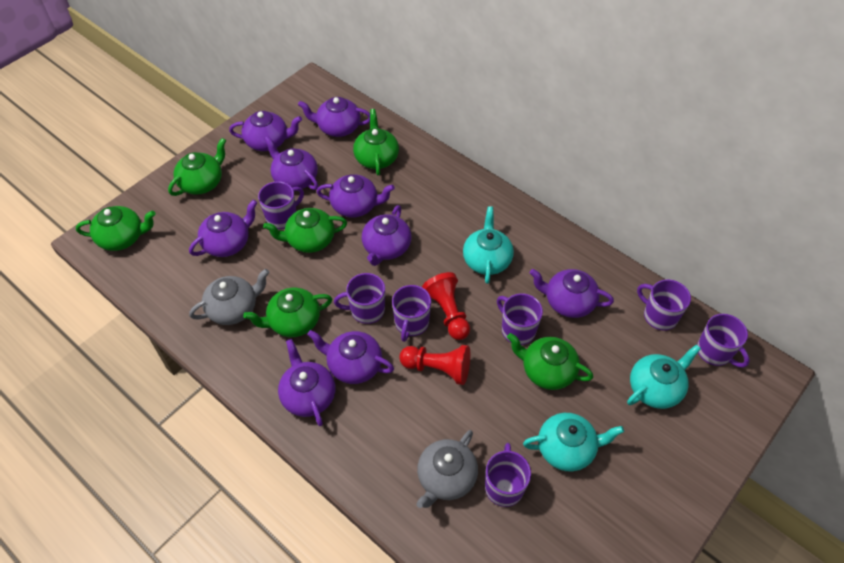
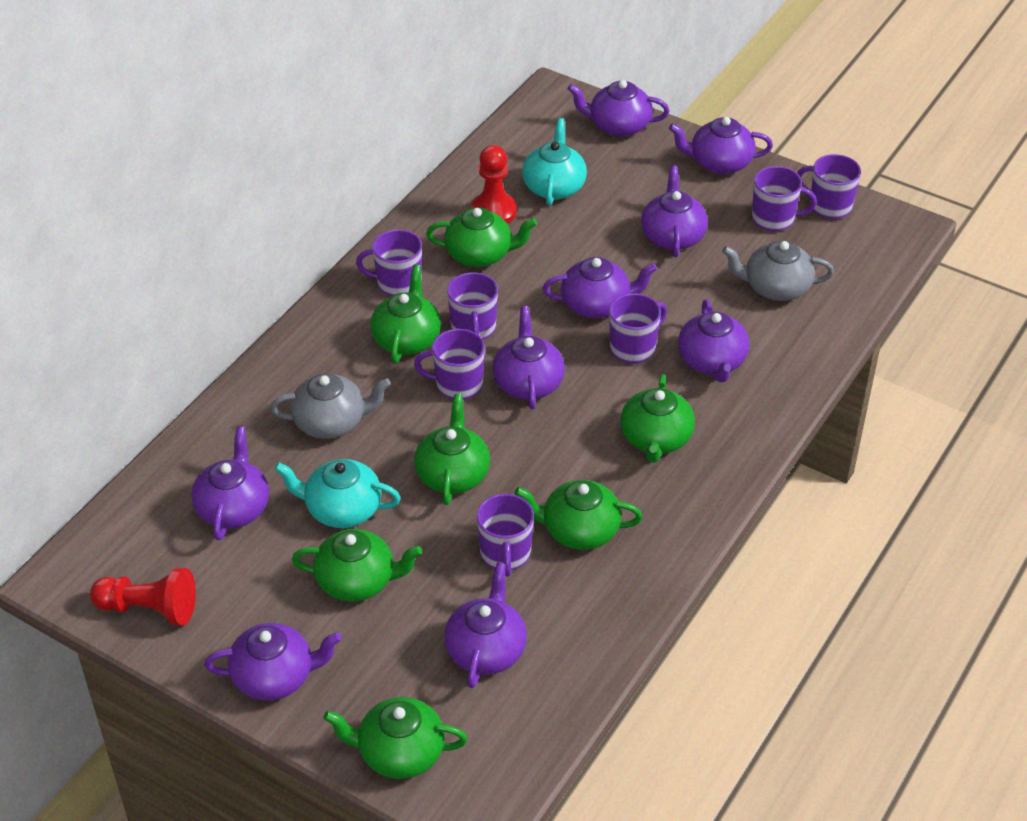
green teapot: [76,206,156,251] [168,138,226,196] [243,288,332,337] [263,208,347,253] [353,109,399,175] [507,333,593,390] = 6 -> [292,529,422,602] [324,697,468,779] [370,264,441,363] [414,394,490,505] [426,207,537,267] [514,480,643,550] [621,374,695,463] = 7
turquoise teapot: [463,206,514,284] [523,413,624,471] [627,344,701,409] = 3 -> [275,459,401,528] [522,118,587,206] = 2

